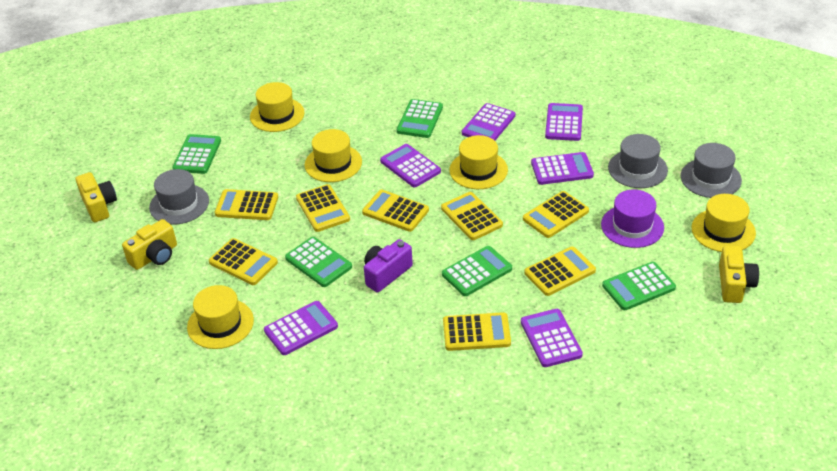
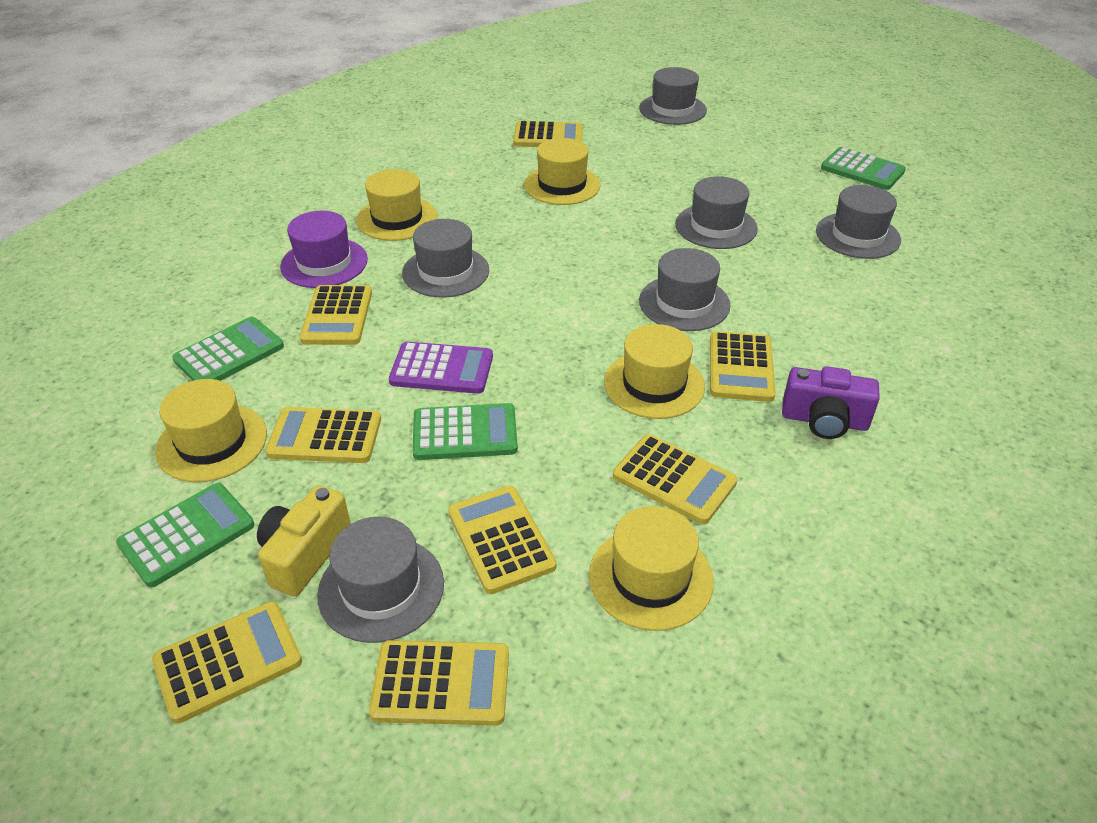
green calculator: [172,134,221,174] [285,237,352,287] [397,99,443,138] [442,246,512,296] [602,262,676,310] = 5 -> [116,483,254,587] [172,317,284,381] [412,403,518,460] [821,147,906,190] = 4
grey hat: [149,169,209,225] [608,134,668,188] [681,143,742,198] = 3 -> [317,517,444,643] [402,219,489,298] [639,67,707,125] [639,248,731,331] [675,176,758,249] [816,185,901,259] = 6
purple calculator: [264,301,338,355] [380,144,441,187] [462,103,515,141] [521,309,583,367] [531,152,594,185] [545,103,583,141] = 6 -> [389,341,493,394] = 1
yellow camera: [76,172,117,222] [122,219,177,270] [719,245,759,303] = 3 -> [257,485,351,596] = 1

